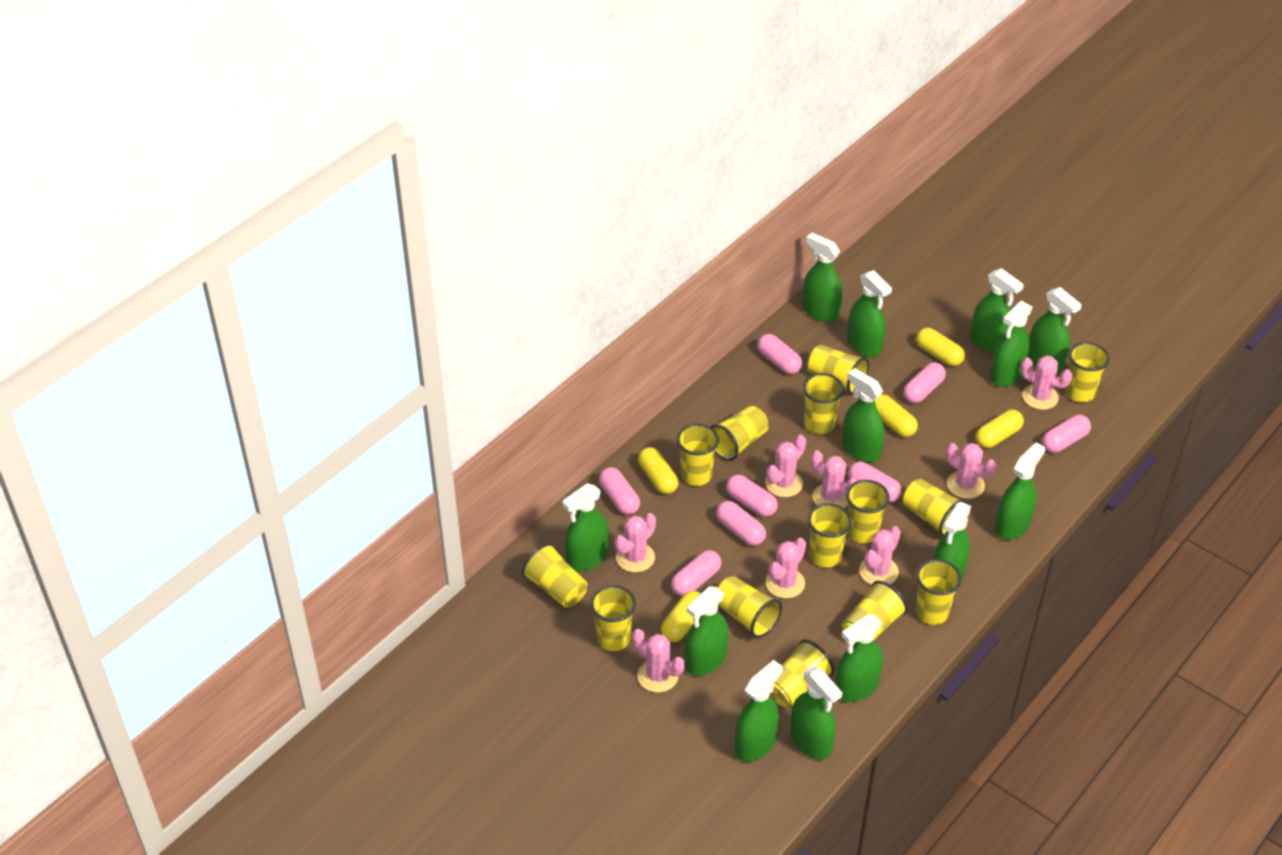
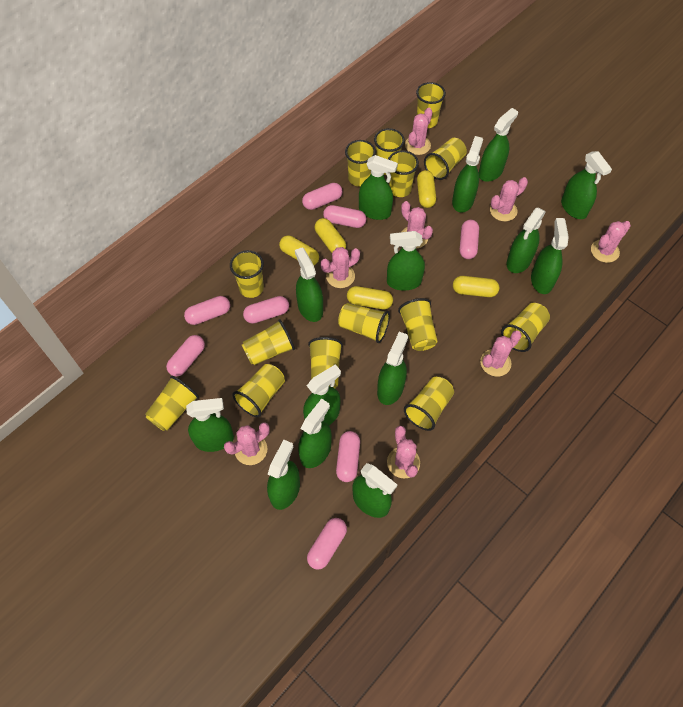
green spray bottle: [562,484,609,571] [685,586,729,676] [735,660,782,762] [790,667,842,760] [803,233,842,322] [835,614,883,702] [842,368,884,462] [847,270,892,357] [933,502,971,582] [971,268,1024,354] [990,301,1033,387] [995,442,1045,540] [1028,287,1082,374] = 13 -> [186,398,234,452] [267,440,300,510] [295,247,323,322] [298,399,332,468] [303,364,341,425] [352,463,397,518] [359,155,398,220] [377,332,408,405] [387,231,425,290] [452,136,483,213] [479,108,518,182] [506,208,546,273] [531,218,569,294] [561,151,612,219] = 14

